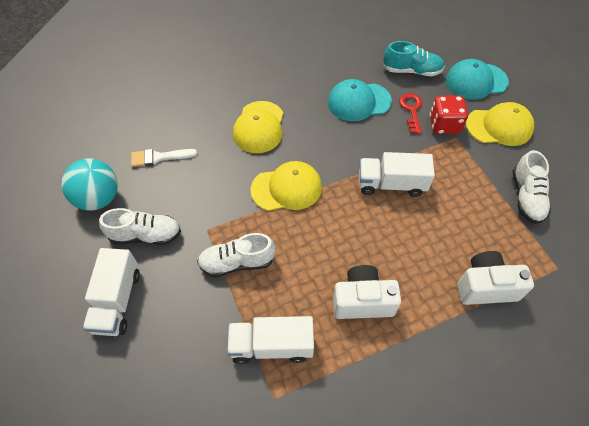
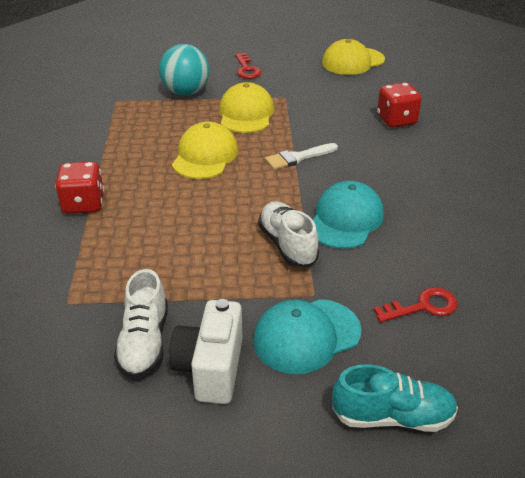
red dice: [430,95,468,134] = 1 -> [55,162,104,214] [377,82,422,128] = 2
red key: [399,93,422,134] = 1 -> [235,53,261,79] [374,287,458,322] = 2
white camera: [333,265,401,319] [457,251,534,305] = 2 -> [169,299,242,404] = 1
white shoe: [99,208,181,245] [197,233,275,277] [512,150,551,224] = 3 -> [114,269,168,379] [258,201,319,267] = 2
white truck: [83,248,140,336] [227,316,314,364] [359,152,435,197] = 3 -> none = 0

